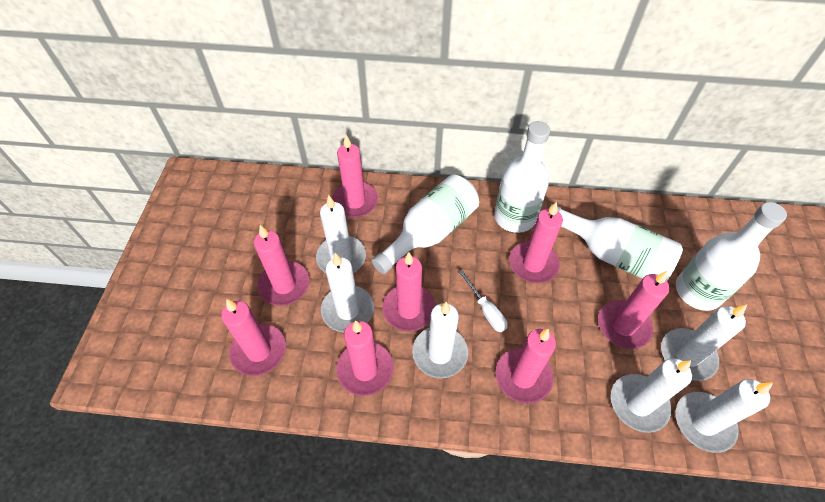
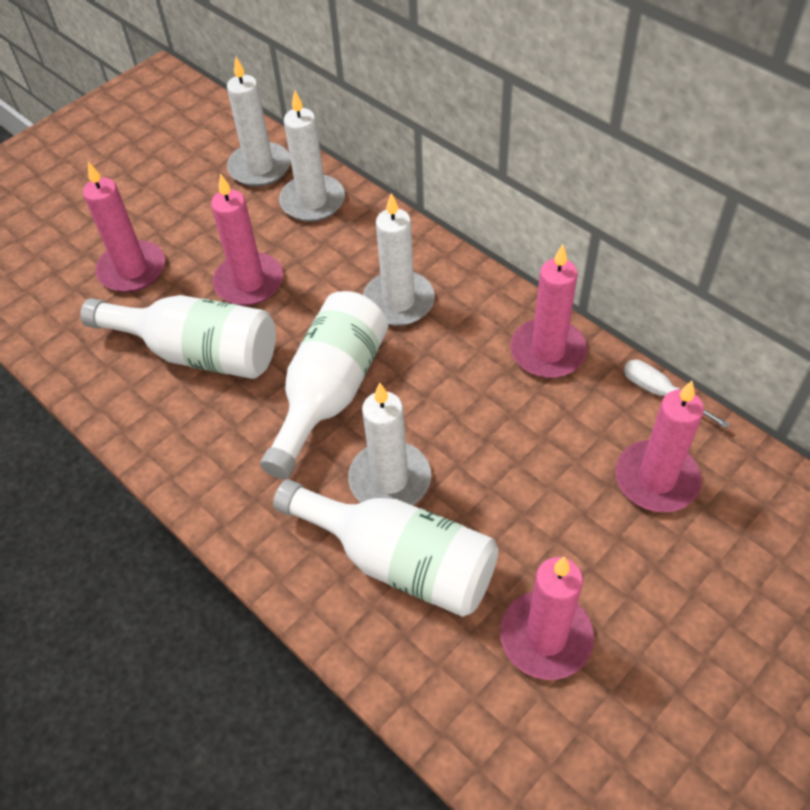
pink candle: [221,299,286,376] [254,225,310,306] [332,135,378,218] [336,320,393,396] [382,252,436,331] [496,329,556,404] [509,202,563,283] [598,271,670,349] = 8 -> [83,162,165,292] [211,173,283,306] [500,556,594,680] [510,244,587,378] [615,381,704,512] = 5
white bottle: [372,175,479,274] [494,121,550,233] [550,204,683,281] [676,202,787,311] = 4 -> [80,295,276,379] [260,291,388,479] [273,479,498,617] = 3
white candle: [316,195,366,273] [321,253,374,332] [412,302,468,378] [611,358,692,433] [661,305,747,381] [676,379,773,453] = 6 -> [227,57,291,186] [279,90,345,222] [348,382,431,506] [363,193,435,326] = 4

